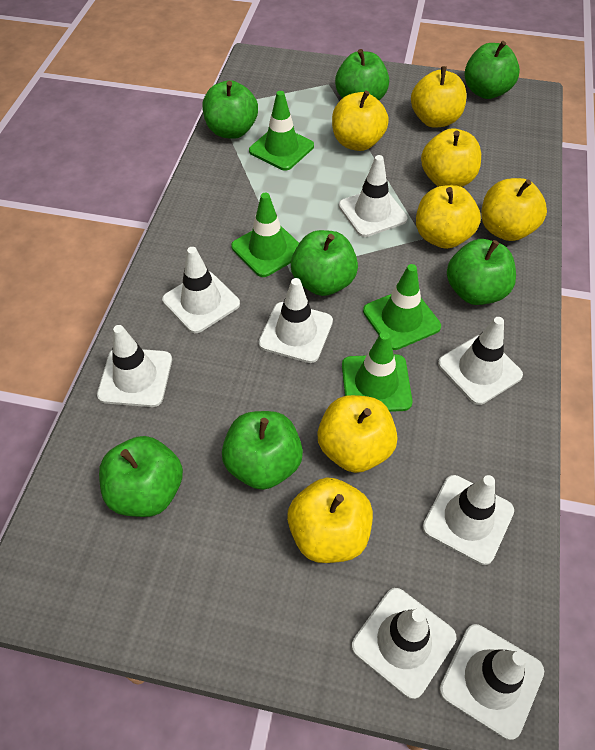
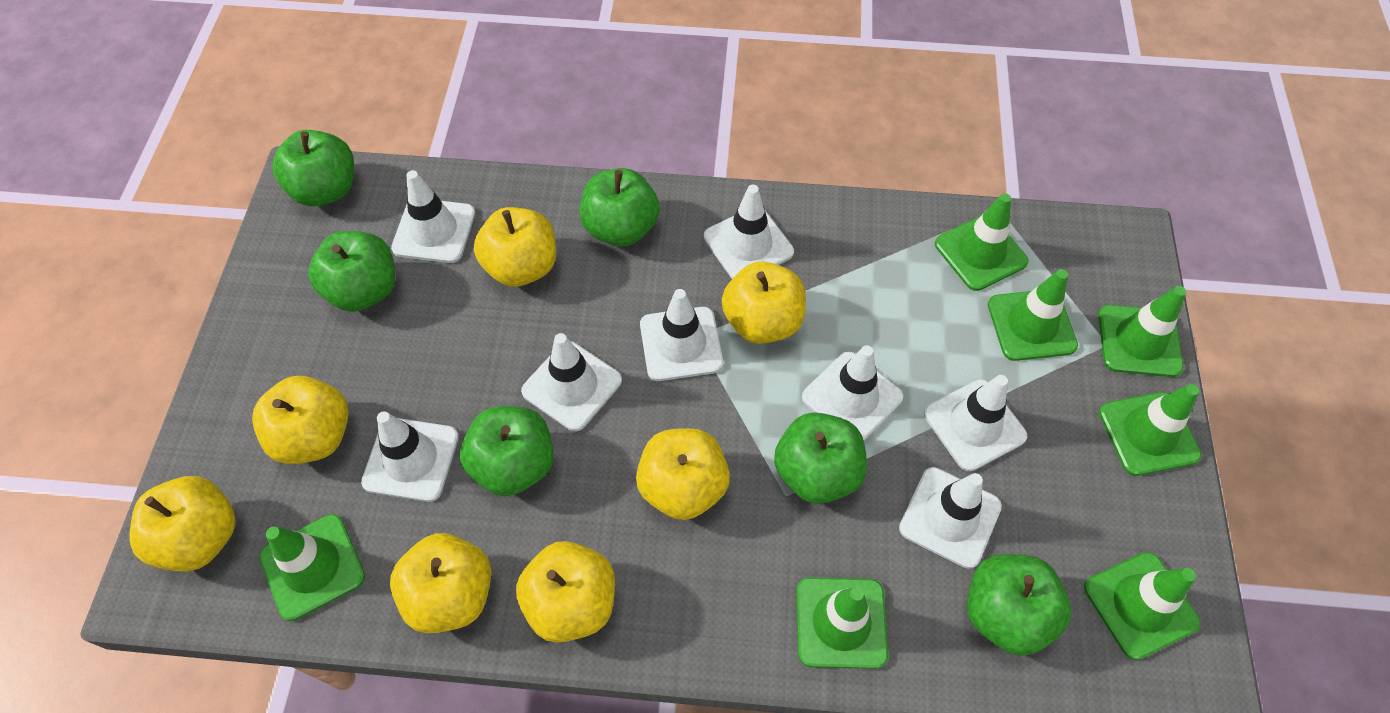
green apple: [99,436,183,517] [202,80,258,139] [222,411,303,490] [291,230,358,296] [335,49,389,100] [447,239,516,305] [465,41,520,99] = 7 -> [272,130,354,206] [308,231,395,312] [460,406,554,496] [580,168,660,246] [774,412,867,504] [967,554,1071,656] = 6
green traffic cone: [231,193,299,277] [249,91,314,171] [342,331,413,412] [363,264,441,350] = 4 -> [260,514,365,621] [797,577,888,669] [935,193,1029,291] [988,269,1078,361] [1084,552,1201,660] [1099,286,1186,377] [1099,384,1201,476] = 7

